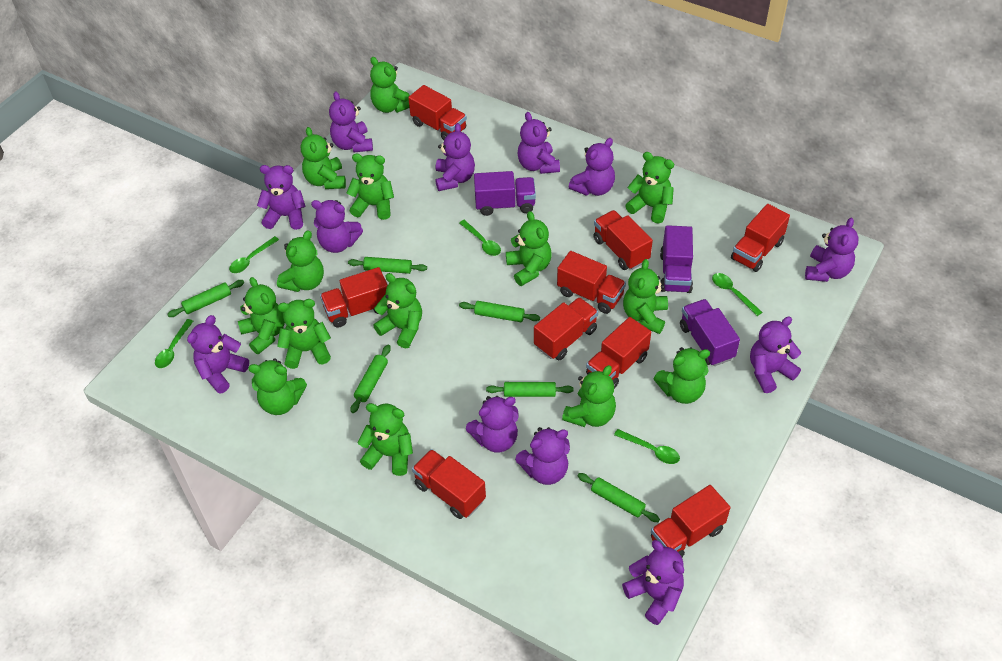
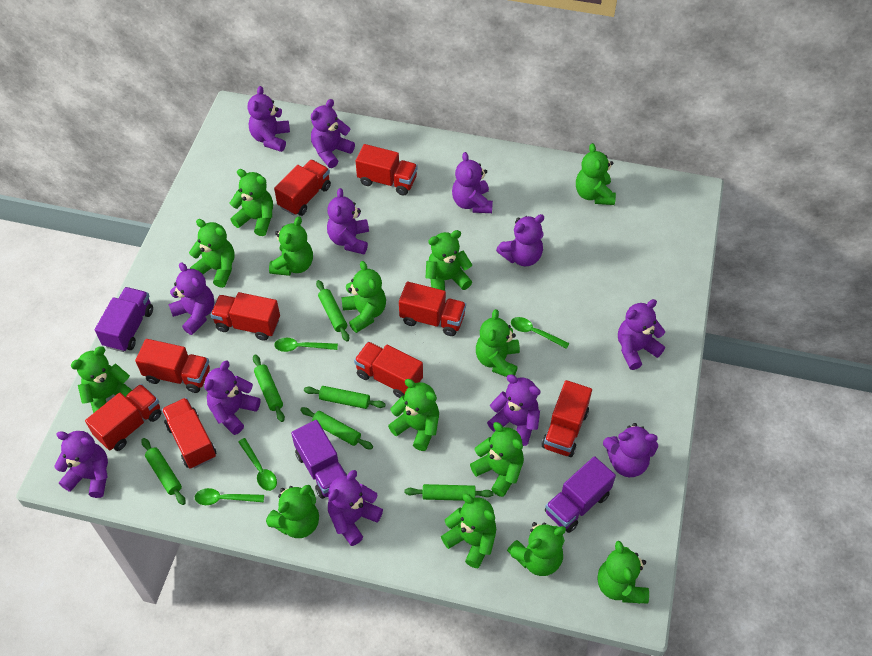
green spoon: [155,319,193,368] [229,236,279,273] [459,220,501,256] [614,429,680,464] [712,273,762,316] = 5 -> [195,488,264,505] [238,438,277,491] [274,338,338,352] [511,317,569,349] = 4

